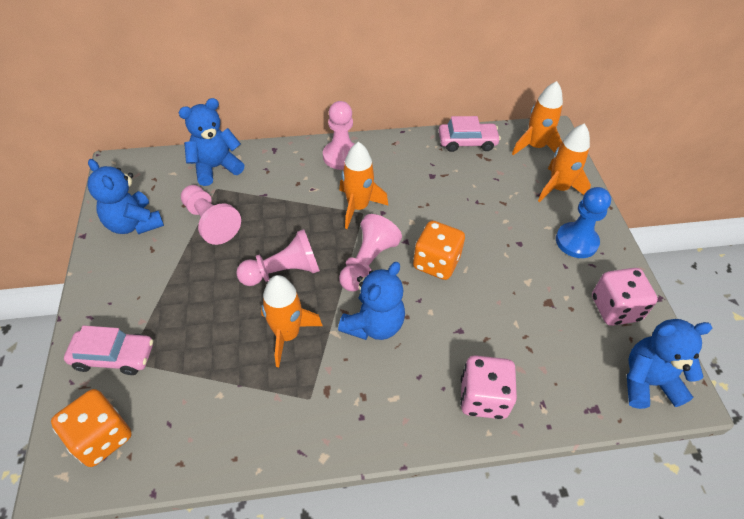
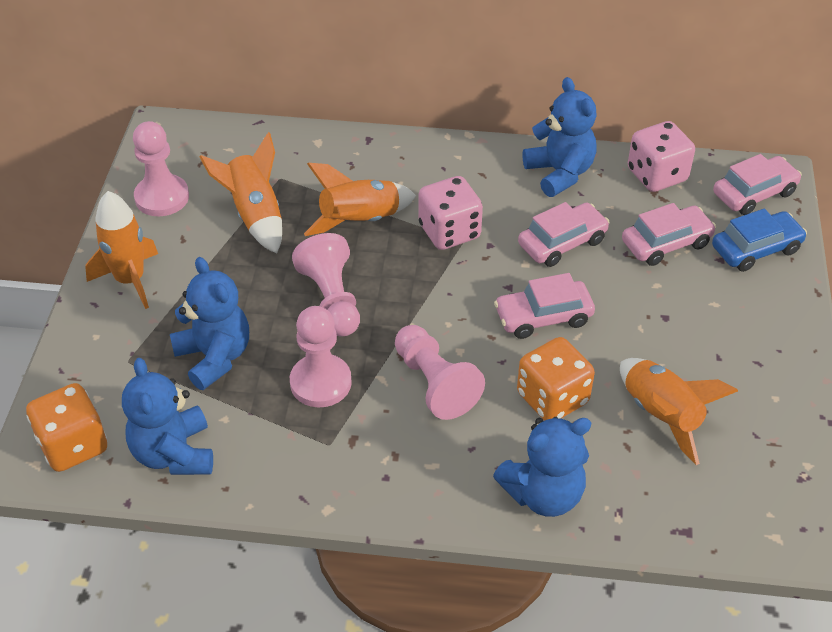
blue car: none = 0 -> [712,209,807,272] = 1
blue pawn: [556,187,611,258] = 1 -> none = 0
pink car: [64,325,153,375] [439,116,501,152] = 2 -> [494,273,595,339] [518,202,610,267] [622,203,716,266] [713,154,802,215] = 4

